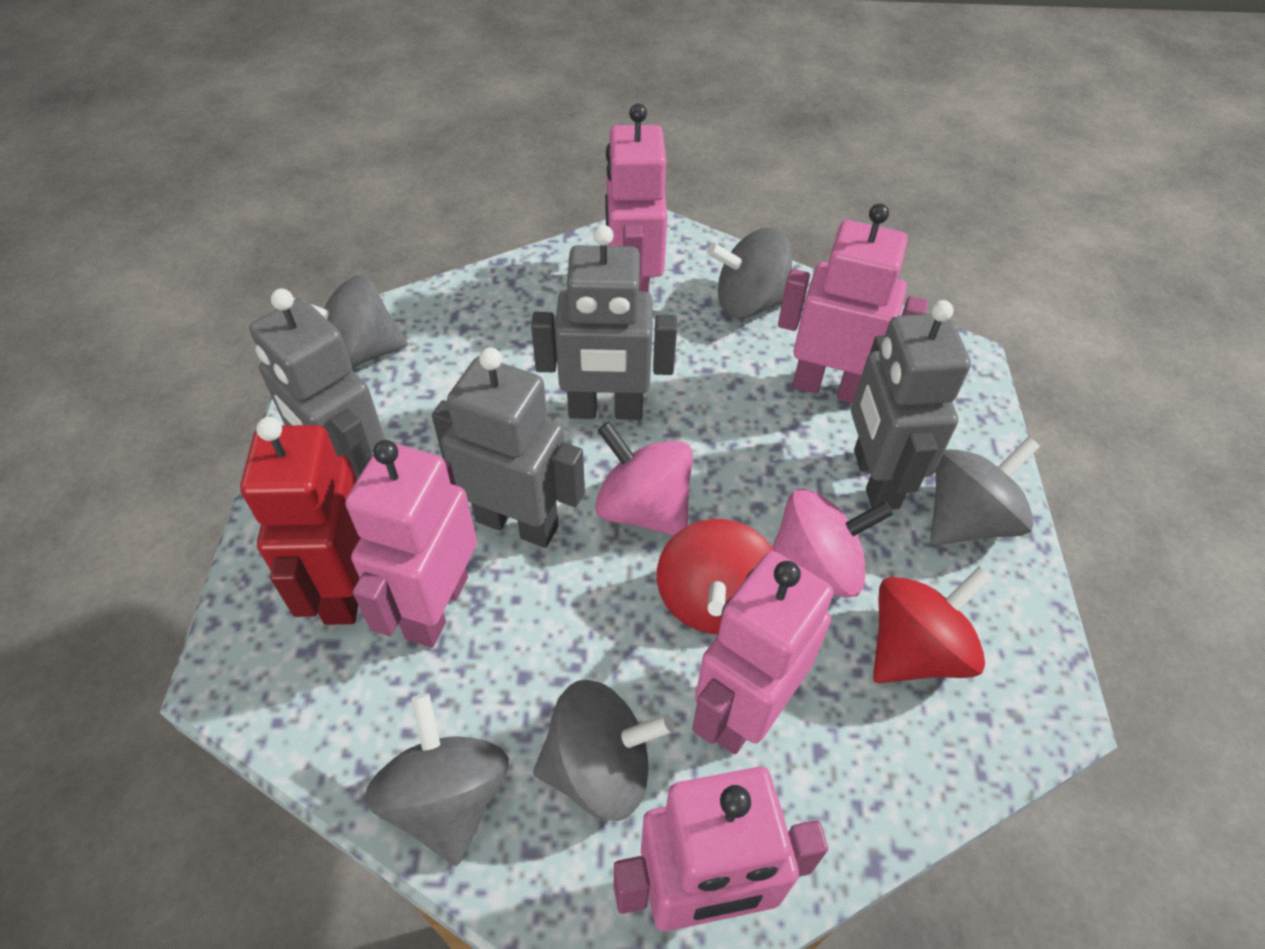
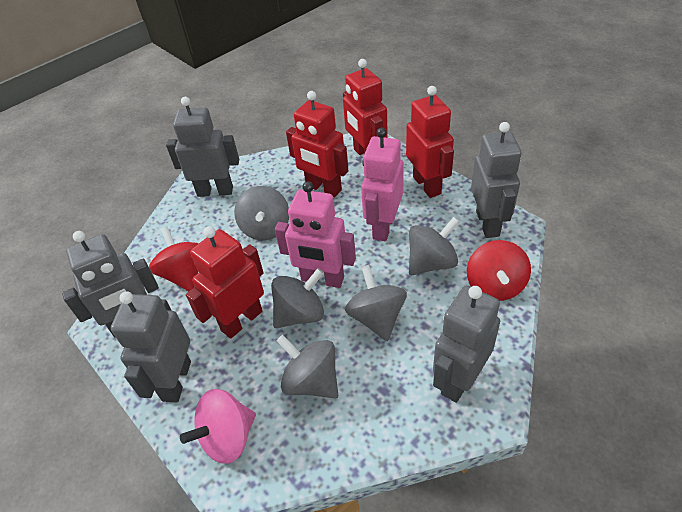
grey robot: [249,289,385,480] [432,348,585,548] [531,225,677,420] [851,300,971,510] = 4 -> [62,231,159,337] [111,291,191,403] [166,97,239,197] [433,285,500,403] [471,122,522,238] = 5
pink robot: [345,440,477,647] [605,104,667,292] [614,767,828,931] [692,551,834,754] [778,203,928,403] = 5 -> [275,181,356,288] [361,128,404,241] = 2
pink spinning top: [595,422,693,536] [772,489,893,598] = 2 -> [180,389,256,464] = 1
red robot: [240,417,361,625] = 1 -> [186,226,264,339] [286,91,348,197] [343,59,388,155] [406,86,454,198] = 4

